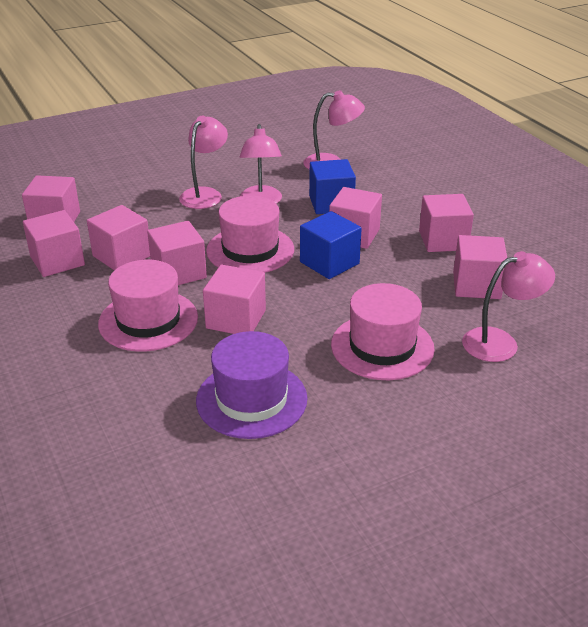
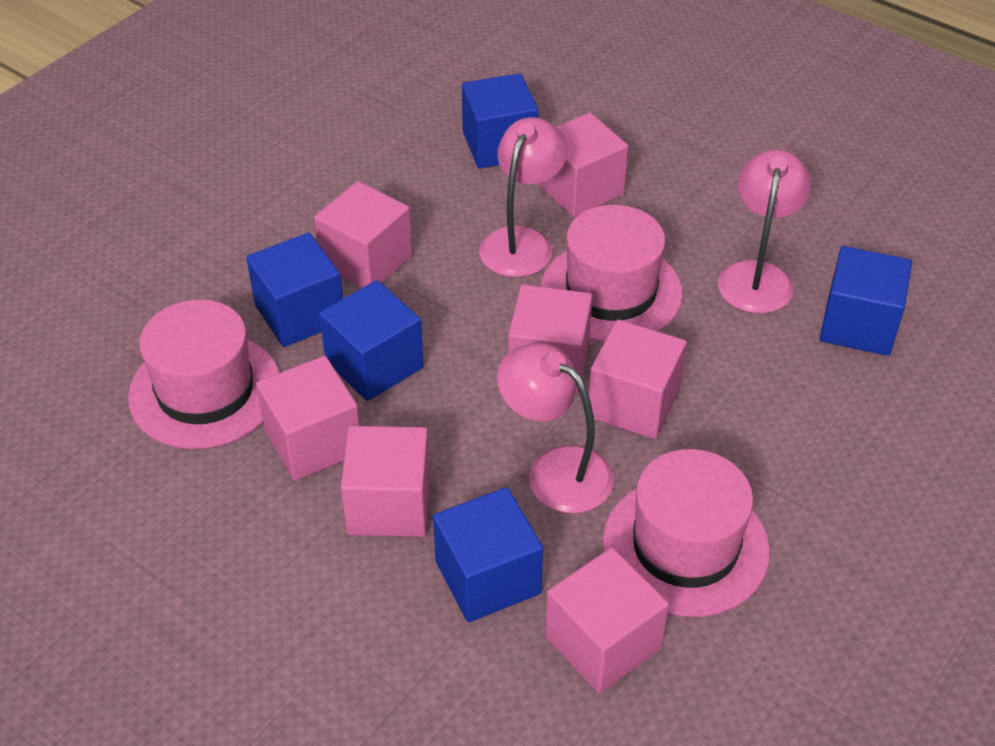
blue cube: [300,211,362,279] [309,159,356,214] = 2 -> [246,232,343,347] [319,280,424,401] [433,487,543,622] [462,73,538,168] [819,246,912,356] = 5
pink cube: [22,175,80,222] [23,210,85,277] [87,205,150,270] [147,221,207,285] [203,265,266,334] [329,187,382,249] [419,194,474,252] [453,235,507,299] = 8 -> [256,356,360,481] [314,181,412,288] [341,426,430,537] [508,284,592,393] [538,112,628,217] [545,548,669,693] [589,320,687,439] = 7
pink lamp: [179,116,228,209] [240,124,282,204] [303,90,365,170] [462,251,555,362] = 4 -> [479,117,568,277] [497,343,614,513] [718,149,811,314] = 3
purple hat: [196,331,307,439] = 1 -> none = 0

